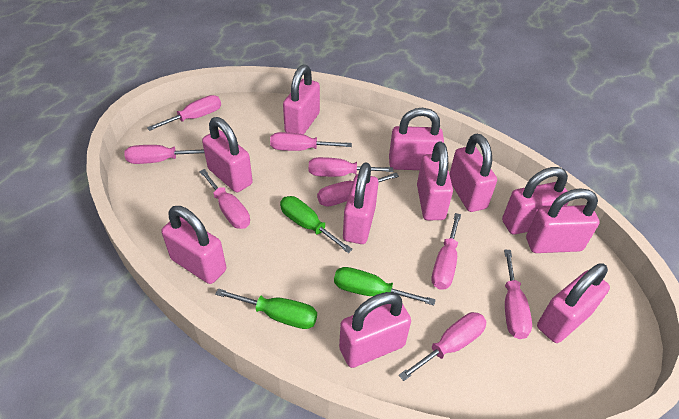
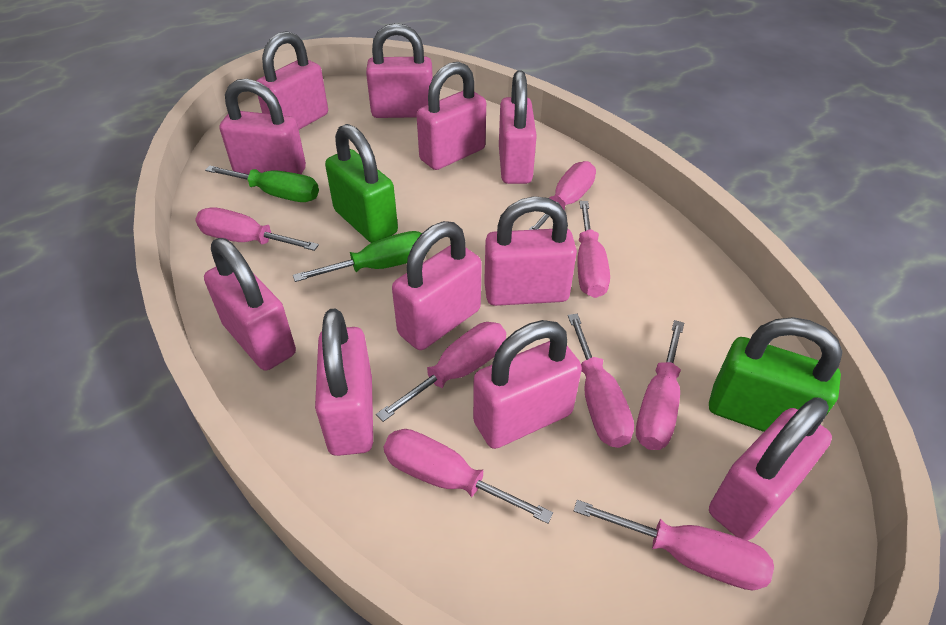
green padlock: none = 0 -> [325,124,398,243] [709,317,842,432] = 2
green screwdriver: [215,289,317,329] [280,196,353,253] [334,267,436,305] = 3 -> [205,166,319,202] [293,231,428,282] = 2
pink screwdriver: [125,145,204,164] [147,95,221,131] [199,169,250,229] [270,132,352,151] [309,157,393,177] [317,173,399,207] [399,312,487,381] [432,213,461,290] [504,249,532,339] = 9 -> [195,207,319,251] [376,322,506,422] [384,429,553,524] [529,161,596,230] [568,314,634,448] [574,500,774,590] [577,201,610,298] [636,320,684,450] = 8

